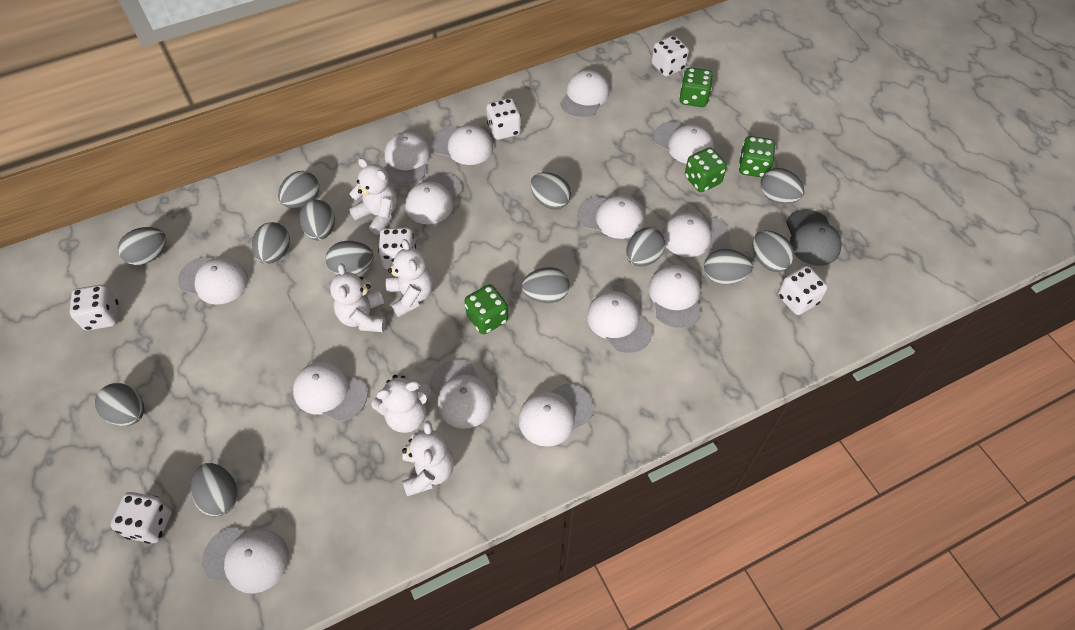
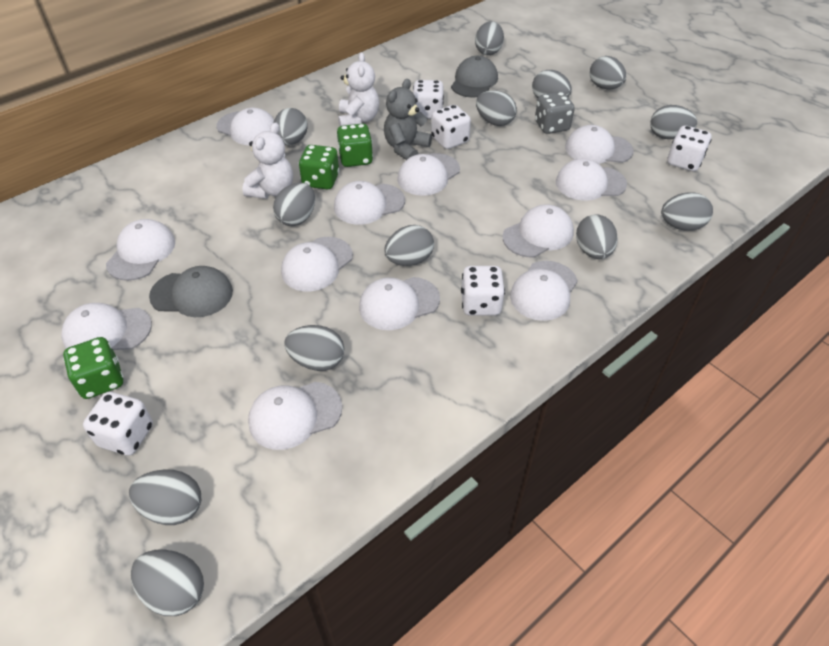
green dice: [464,284,508,334] [679,67,713,107] [685,148,727,192] [738,136,776,177] = 4 -> [63,337,123,399] [299,145,339,189] [337,124,373,167] = 3
grey cap: [786,210,842,266] = 1 -> [149,266,233,317] [451,56,498,98] = 2
grey dice: none = 0 -> [535,92,575,134] = 1
grey teddy bear: none = 0 -> [384,79,432,160] = 1
white cap: [178,256,248,305] [202,527,289,594] [293,362,368,422] [385,132,431,185] [405,173,462,224] [430,360,494,429] [431,125,493,165] [518,384,593,447] [560,70,610,118] [577,195,644,239] [587,291,652,354] [649,265,701,329] [654,121,714,164] [662,213,730,257] = 14 -> [61,303,152,350] [106,219,175,281] [216,108,274,145] [248,382,342,450] [281,237,353,291] [334,181,405,225] [359,277,440,330] [397,153,460,196] [503,204,574,257] [510,261,578,321] [556,159,627,201] [565,125,634,164] = 12
white dice: [70,285,118,330] [110,492,172,544] [378,228,416,269] [486,98,521,140] [652,35,689,76] [778,266,828,315] = 6 -> [83,392,153,455] [413,80,444,119] [431,105,471,149] [461,266,505,316] [667,125,712,171] = 5
white teddy bear: [330,263,386,332] [349,158,397,235] [371,375,431,433] [386,239,433,317] [402,421,454,497] = 5 -> [242,122,293,199] [338,52,379,126] = 2

